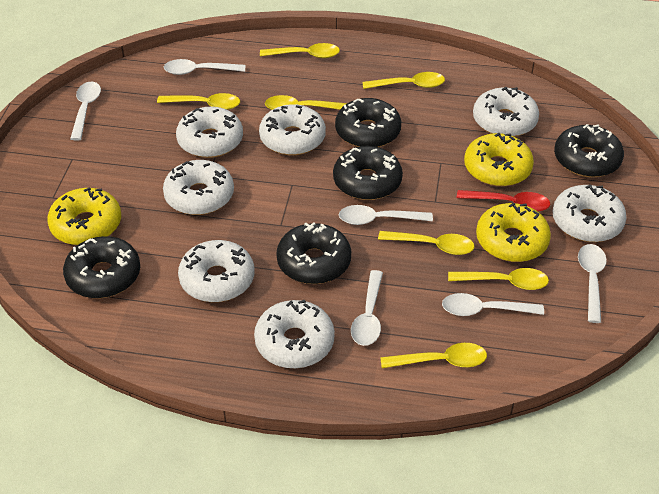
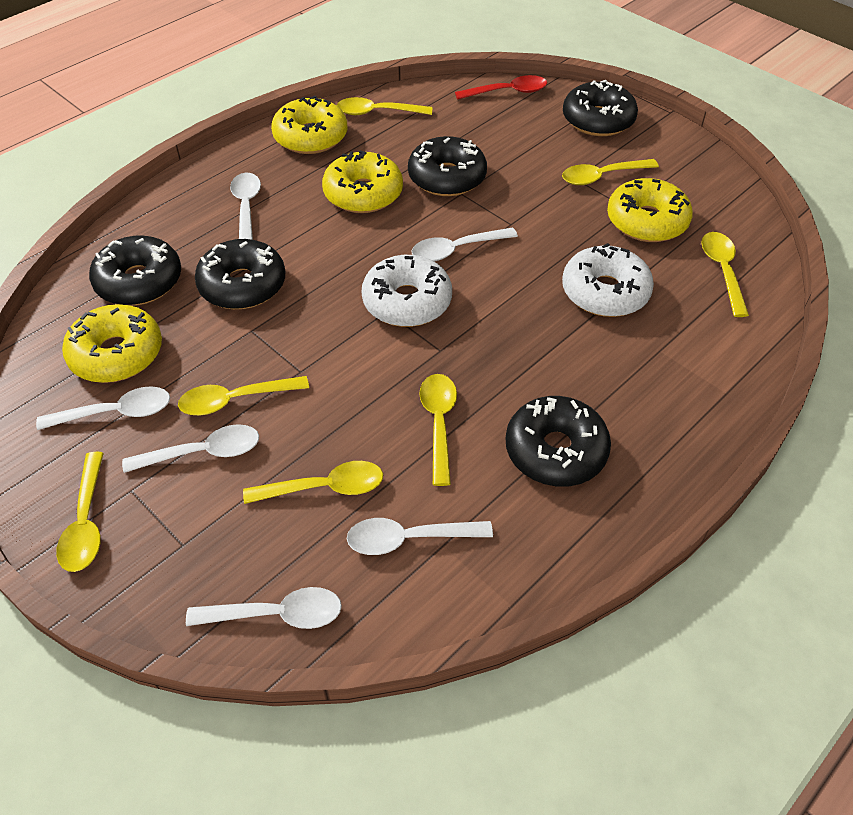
white donut: [163,160,234,215] [176,107,243,158] [178,240,255,302] [254,300,335,368] [259,104,326,155] [473,87,539,137] [552,184,627,242] = 7 -> [362,255,452,327] [562,243,654,317] = 2
yellow donut: [47,187,121,245] [464,133,534,187] [476,203,551,262] = 3 -> [62,304,162,383] [271,96,348,154] [322,150,403,213] [607,178,693,242] = 4

